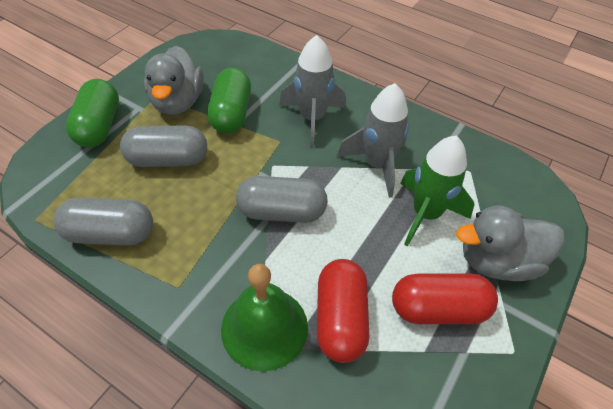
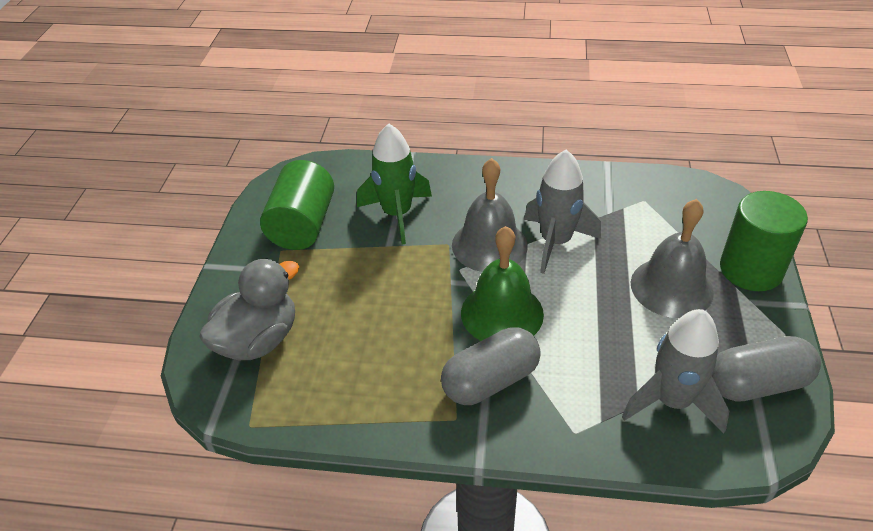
green capsule: [66,79,119,147] [207,68,251,133] = 2 -> none = 0
green cylinder: none = 0 -> [260,160,334,250] [720,191,808,291] = 2
grey bell: none = 0 -> [452,158,528,272] [631,199,714,318] = 2
grey capsule: [54,198,153,246] [120,125,207,167] [236,176,328,223] = 3 -> [441,327,541,405] [712,336,821,402] = 2
grey duck: [144,46,204,115] [456,205,564,281] = 2 -> [199,258,299,360] = 1
red capsule: [317,259,369,363] [392,274,498,324] = 2 -> none = 0

